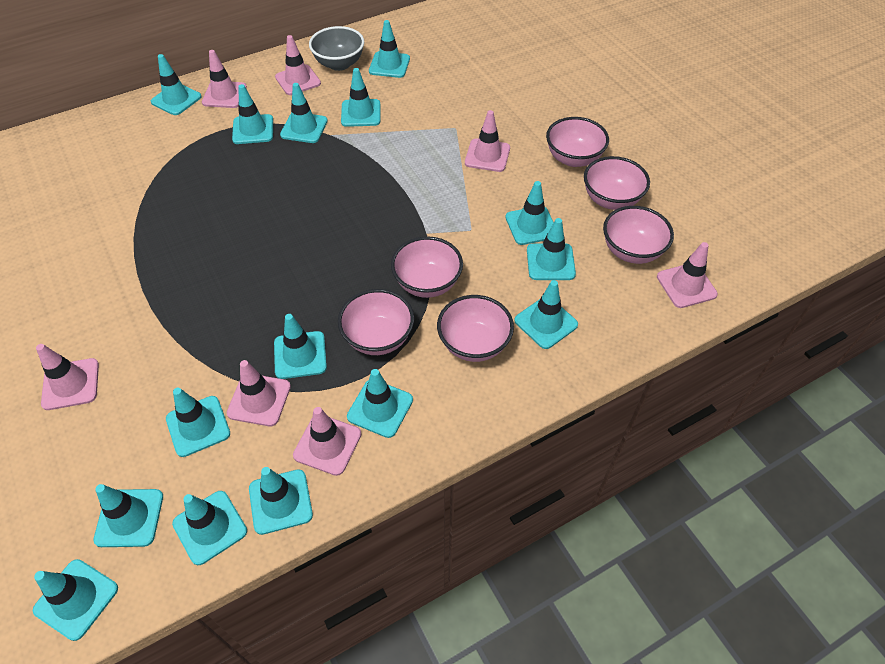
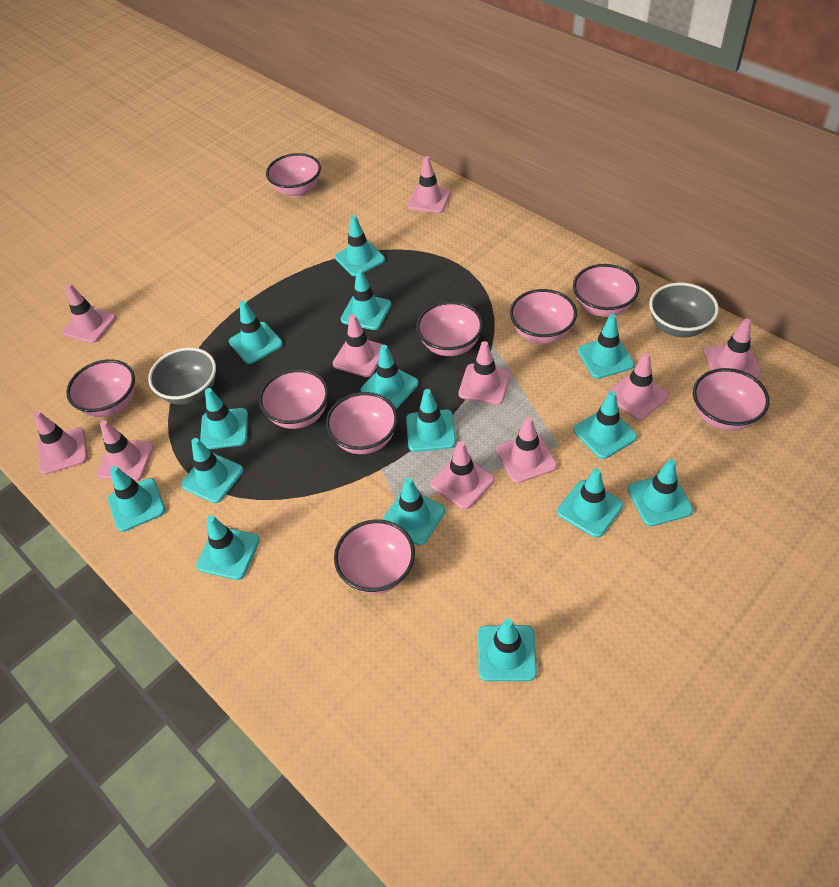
grey bowl: [309,26,364,71] = 1 -> [148,347,216,405] [649,282,719,337] = 2
pink bowl: [338,289,414,355] [391,236,463,298] [437,295,514,362] [546,117,609,167] [584,156,650,210] [603,206,674,264] = 6 -> [66,359,135,417] [259,369,329,429] [266,153,321,197] [326,392,398,454] [334,519,415,594] [416,301,483,356] [510,289,577,344] [573,264,640,317] [693,368,769,431] = 9
pink traffic cone: [36,344,99,410] [202,50,247,108] [227,360,291,426] [275,35,321,95] [293,407,361,476] [465,110,510,172] [657,242,718,308] = 7 -> [33,411,88,475] [63,283,116,343] [97,420,154,481] [333,314,384,377] [407,156,451,213] [430,441,495,510] [459,341,511,405] [496,416,557,483] [606,352,669,420] [704,319,762,378] = 10

